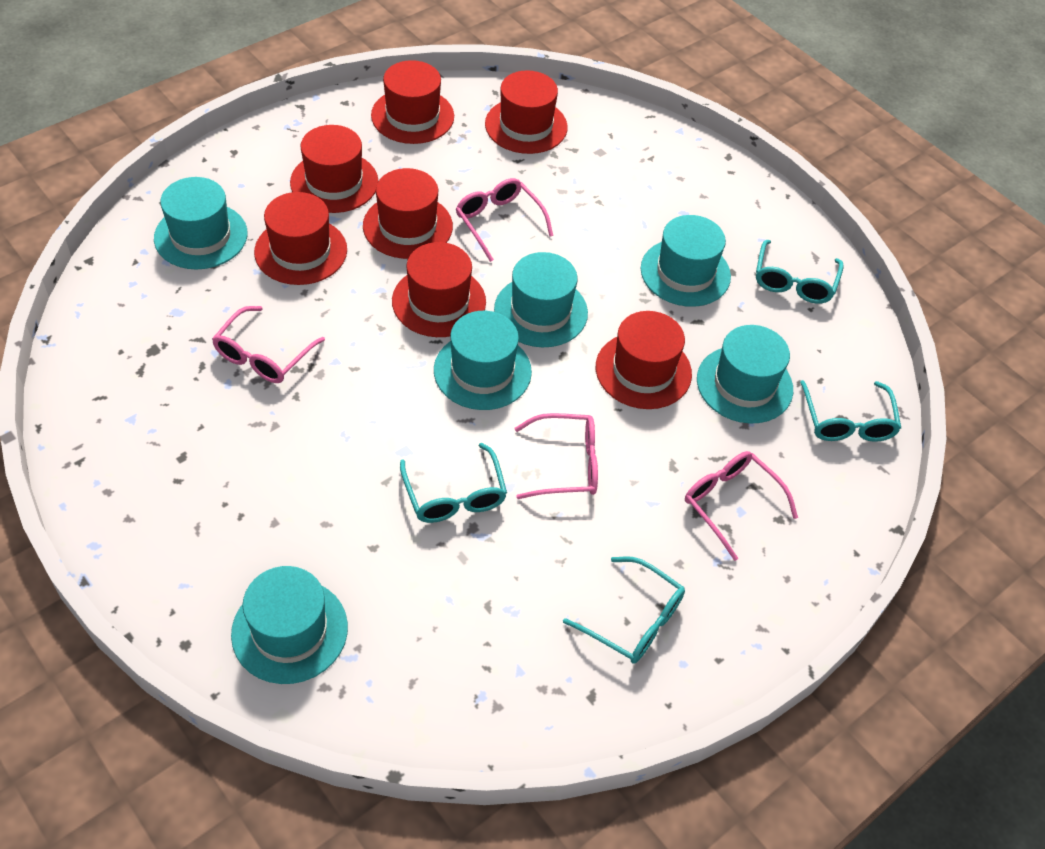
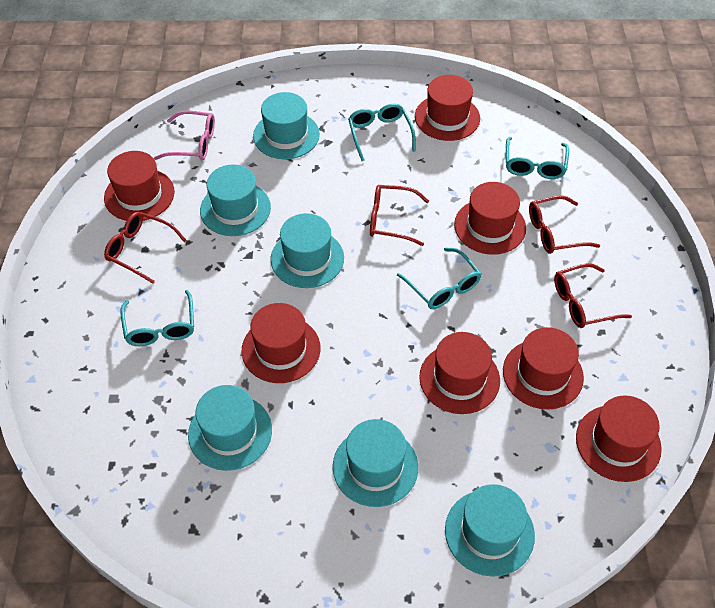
pink glasses: [212,306,325,383] [456,178,553,262] [515,413,598,499] [685,451,798,561] = 4 -> [154,111,215,160] = 1
red glasses: none = 0 -> [104,212,187,284] [370,185,429,246] [529,195,600,254] [554,263,632,328] = 4

